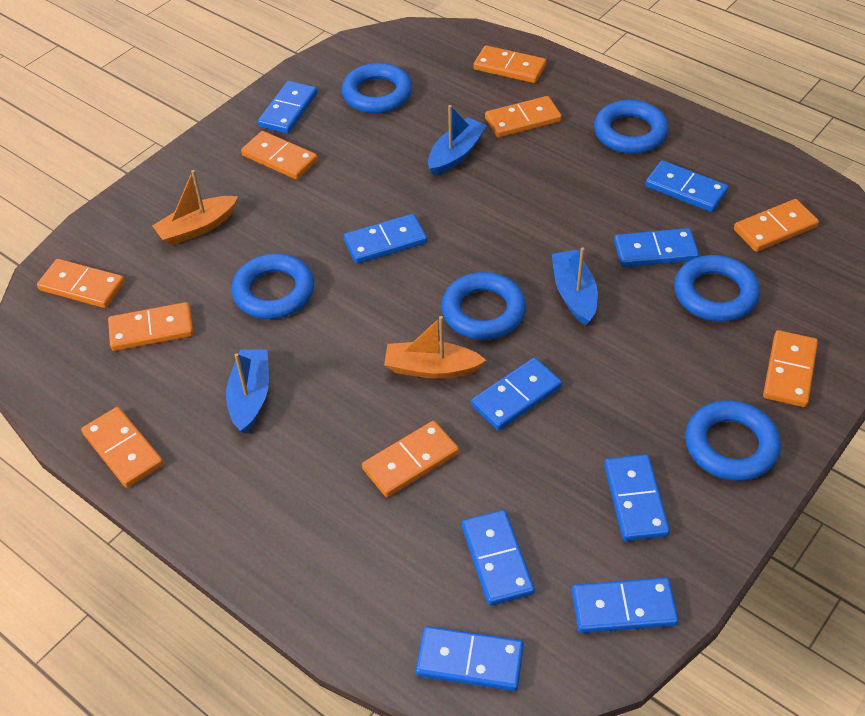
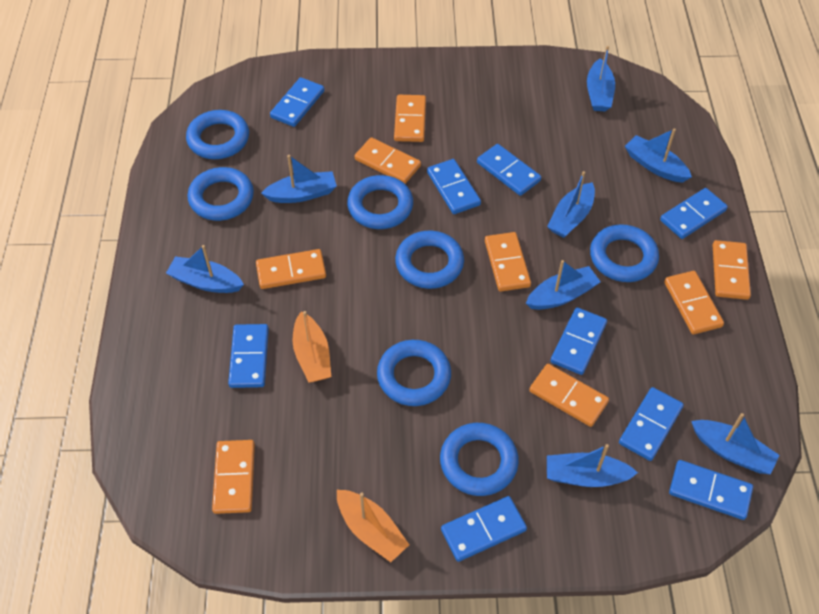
blue boat: [226,349,269,434] [428,105,487,176] [552,247,598,325] = 3 -> [166,245,244,293] [261,155,337,203] [526,260,601,310] [547,171,595,238] [547,444,638,487] [587,46,615,111] [625,128,692,183] [691,413,780,474] = 8
blue ring: [231,253,314,319] [342,63,412,114] [441,272,526,340] [594,100,669,154] [674,255,760,322] [685,400,781,481] = 6 -> [186,110,249,159] [188,167,254,221] [347,175,413,229] [377,340,451,406] [395,231,464,289] [440,423,519,496] [590,224,659,282] = 7
orange domino: [37,259,125,308] [81,407,164,488] [108,302,194,351] [241,131,318,180] [362,421,459,497] [473,45,546,83] [485,96,562,138] [734,199,819,252] [763,330,818,407] = 9 -> [212,440,255,514] [256,249,326,289] [355,137,421,184] [394,95,426,142] [485,232,531,291] [529,364,609,427] [664,271,724,334] [713,240,751,300] = 8

